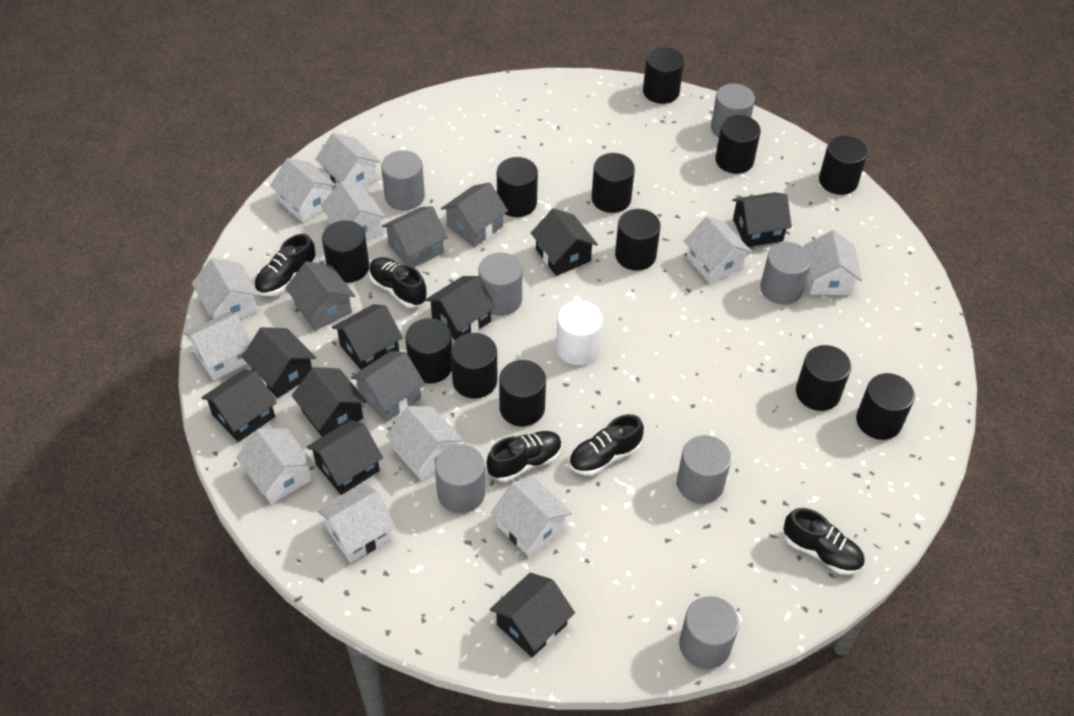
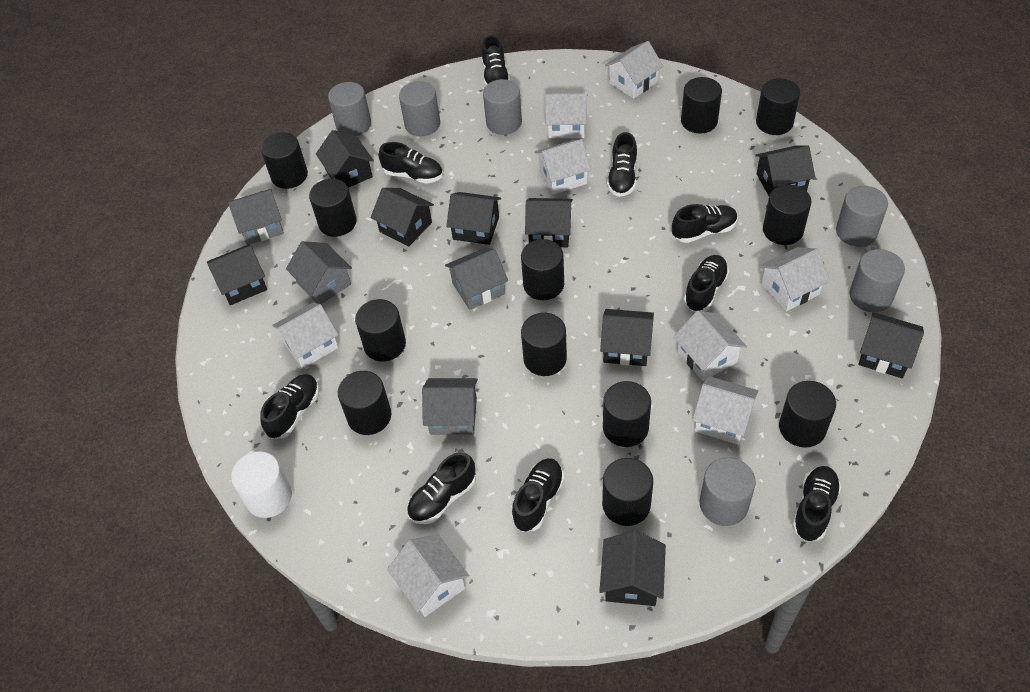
black shoe: [254,234,316,296] [369,257,427,308] [487,431,562,482] [569,414,644,476] [783,508,865,575] = 5 -> [261,374,319,439] [379,142,443,183] [407,452,476,524] [482,35,510,86] [511,458,564,532] [607,132,637,197] [672,204,738,243] [684,255,729,312] [792,466,841,541] = 9
grey cylinder: [381,150,425,211] [435,444,485,513] [478,252,522,316] [677,435,731,504] [679,596,739,669] [711,84,755,138] [760,242,811,305] = 7 -> [328,82,371,136] [399,81,440,136] [483,79,522,135] [699,457,756,526] [836,186,888,247] [850,249,905,312] = 6
white house: [184,312,251,380] [192,258,259,319] [236,429,314,504] [270,158,337,223] [315,133,380,188] [317,484,396,563] [321,181,386,240] [386,406,463,480] [491,478,572,557] [684,216,752,284] [804,230,862,295] = 11 -> [272,302,339,369] [387,534,469,617] [535,139,591,194] [545,93,587,138] [605,41,663,99] [673,311,747,381] [692,376,758,445] [760,247,830,311] = 8

